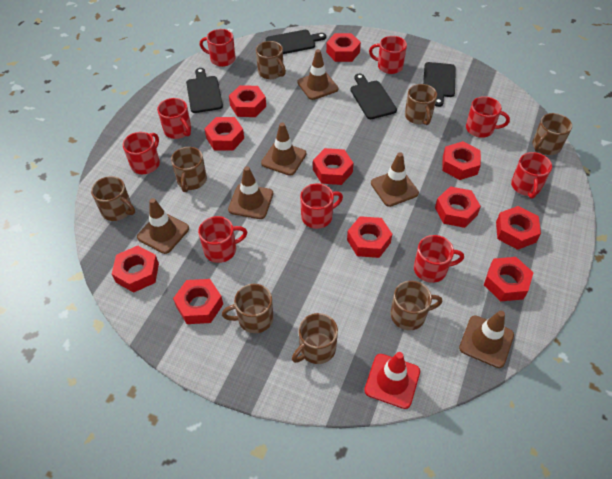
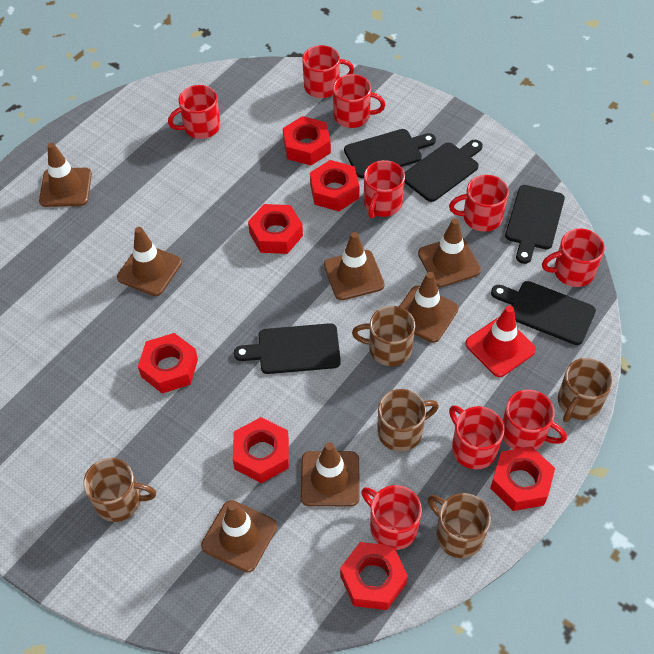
black cutting board: [186,68,223,113] [266,30,326,54] [350,73,397,119] [423,62,456,107] = 4 -> [234,323,341,374] [344,129,436,178] [404,140,483,202] [491,281,596,345] [505,185,565,264] = 5
brown mug: [91,176,135,221] [171,147,207,192] [222,284,274,333] [256,41,286,79] [292,313,338,364] [390,281,442,330] [405,84,437,125] [532,113,572,155] = 8 -> [83,458,156,522] [352,306,415,366] [377,389,439,452] [428,493,491,558] [558,358,613,422] = 5
brown traffic cone: [137,198,189,254] [228,166,273,219] [261,122,306,176] [297,49,338,100] [371,152,419,207] [459,310,514,368] = 6 -> [39,143,92,207] [117,227,182,296] [201,500,277,573] [301,442,360,506] [324,232,385,300] [399,272,459,343] [418,218,481,287] = 7
red nut: [112,246,159,293] [173,279,223,324] [204,117,244,151] [229,85,266,117] [313,148,354,185] [326,33,361,62] [347,216,392,258] [435,186,481,228] [442,141,481,180] [484,257,534,301] [496,206,541,250] = 11 -> [138,333,198,393] [233,417,289,483] [248,204,303,254] [283,116,331,165] [310,160,360,211] [340,542,408,610] [490,446,555,511] = 7

